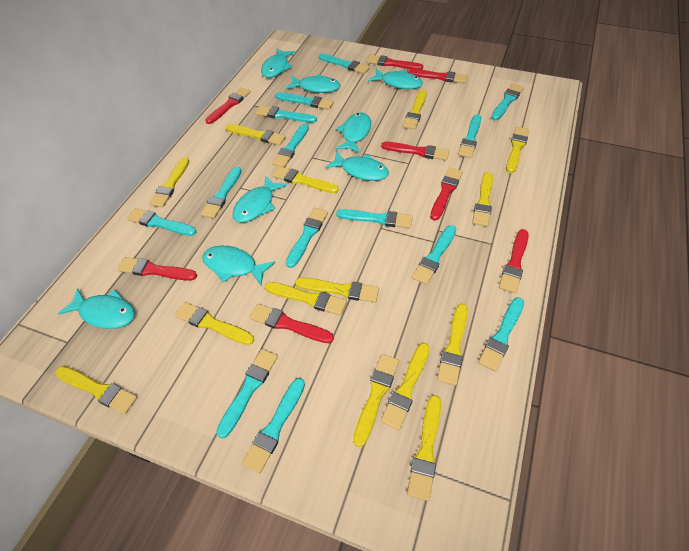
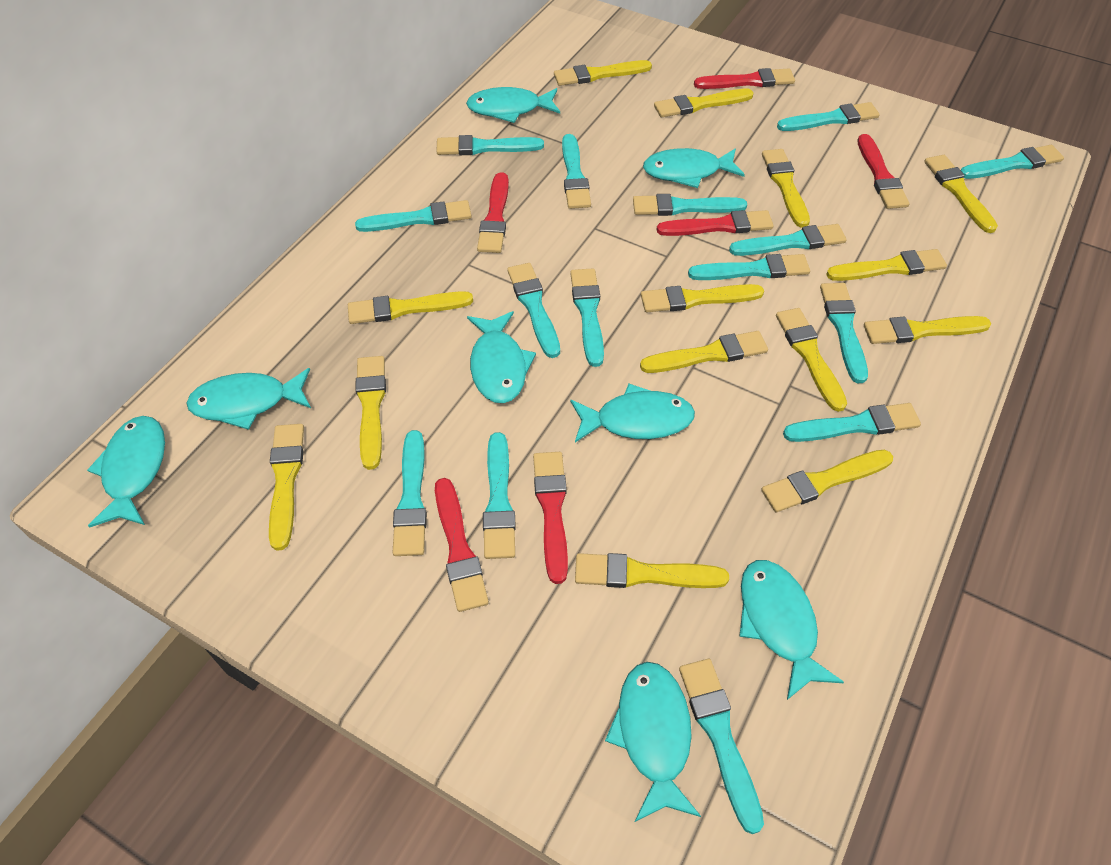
red brush: [117,257,197,281] [205,87,251,124] [249,304,334,343] [366,55,423,70] [381,142,450,160] [408,69,467,84] [430,168,463,220] [499,229,529,293] = 8 -> [435,478,489,612] [477,172,509,253] [533,452,568,584] [656,210,774,236] [694,68,795,89] [857,134,909,209] = 6
turquoise brush: [127,208,196,236] [201,167,241,218] [216,349,278,438] [242,378,305,473] [256,105,317,123] [272,124,309,168] [275,92,334,110] [286,208,328,268] [319,54,370,74] [336,209,413,228] [412,225,457,285] [458,114,481,158] [478,297,524,372] [491,83,524,120] = 14 -> [355,200,472,232] [392,430,427,556] [436,135,544,155] [483,432,516,559] [507,263,560,358] [562,134,591,209] [570,268,604,367] [633,194,747,216] [679,659,764,834] [688,254,810,280] [729,224,847,256] [777,102,880,131] [783,403,921,442] [820,283,868,383] [961,145,1064,179] = 15

